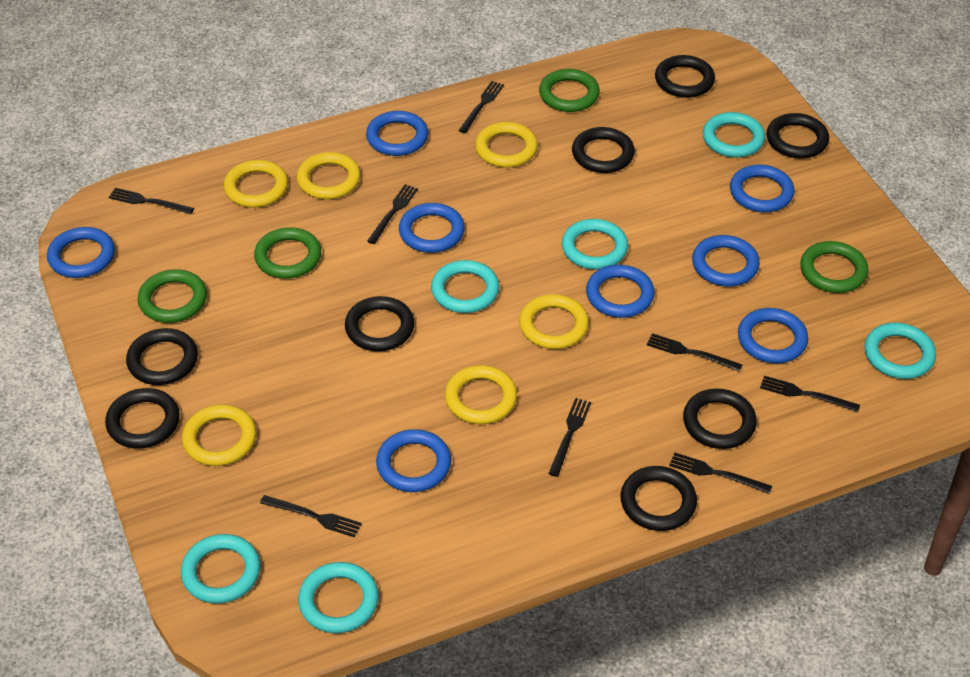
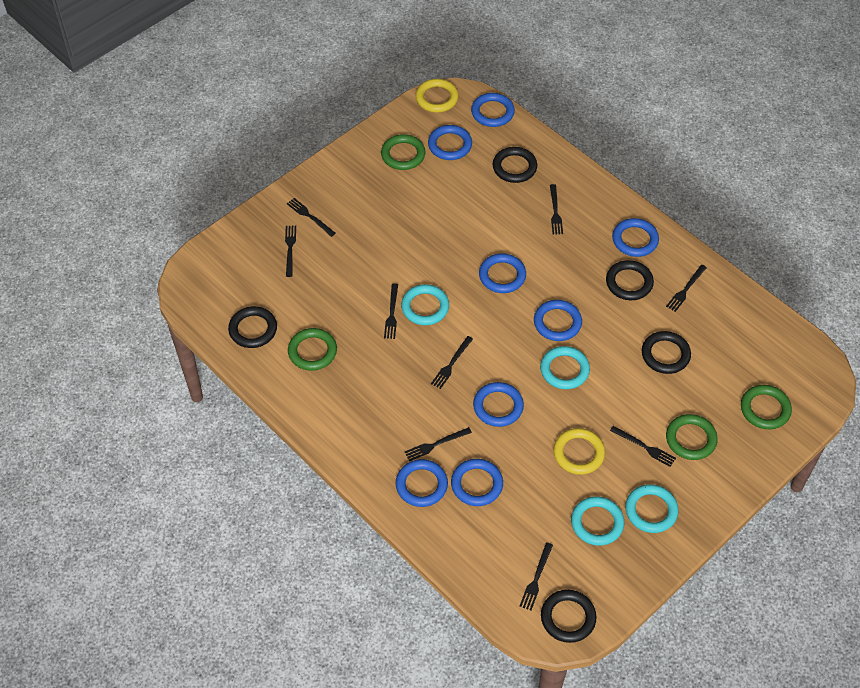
black fork: [109,188,194,214] [260,495,362,537] [367,184,418,244] [458,81,504,133] [548,398,591,477] [647,333,742,372] [669,452,772,494] [760,376,860,412] = 8 -> [285,226,296,277] [287,198,335,237] [384,283,398,339] [405,427,472,461] [431,336,473,389] [520,542,553,610] [550,184,563,235] [610,426,676,467] [666,265,707,312] = 9
black ring: [105,388,180,448] [126,328,198,385] [345,296,415,351] [572,127,635,173] [621,466,697,531] [655,55,715,98] [683,388,757,449] [767,113,829,159] = 8 -> [228,306,277,348] [493,147,537,183] [541,590,597,643] [606,260,654,300] [642,331,691,374] = 5
turquoise ring: [181,534,260,604] [298,562,379,633] [431,260,499,313] [562,219,628,270] [703,112,765,158] [864,323,936,379] = 6 -> [401,284,449,325] [540,346,590,389] [571,496,624,546] [625,484,679,533] = 4
yellow ring: [182,405,256,466] [224,160,288,208] [297,152,361,199] [445,365,517,424] [475,122,538,168] [519,294,589,349] = 6 -> [415,79,459,112] [553,428,605,475] = 2

